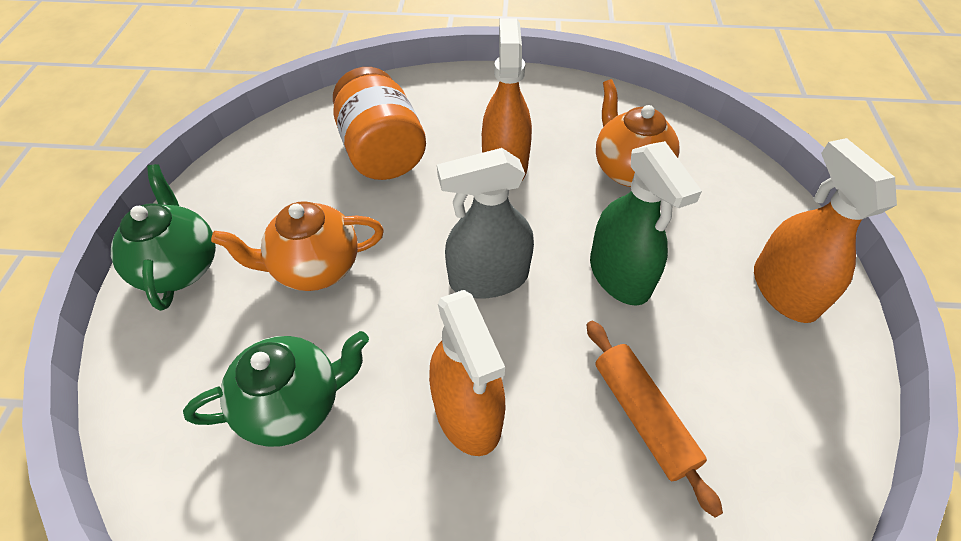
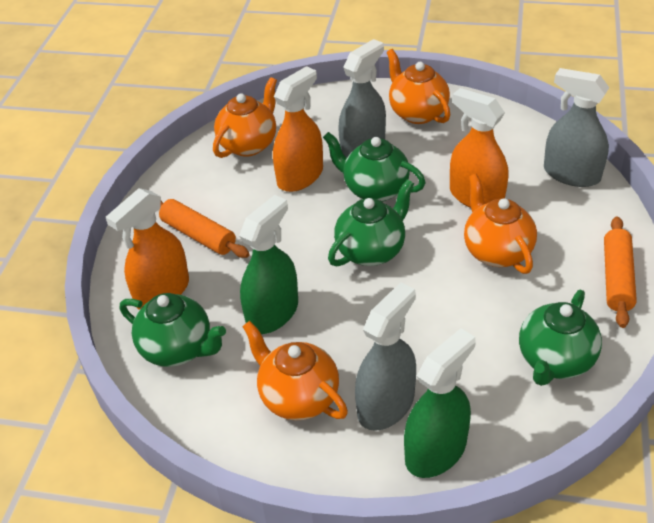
green spray bottle: [590,141,702,306] = 1 -> [239,195,298,334] [404,328,476,478] = 2
green teapot: [111,164,216,311] [183,331,369,447] = 2 -> [120,293,226,367] [323,132,426,202] [328,179,414,267] [519,290,602,386] = 4
grey spray bottle: [437,148,534,299] = 1 -> [338,39,386,157] [355,283,416,431] [544,68,609,187] = 3
orange jar: [333,67,426,180] = 1 -> none = 0
orange rolling pin: [587,321,723,517] = 1 -> [159,199,250,258] [604,216,637,328] = 2
orange teapot: [211,201,384,291] [596,79,680,187] = 2 -> [213,77,277,158] [242,321,348,420] [387,49,450,124] [464,174,537,274] = 4

